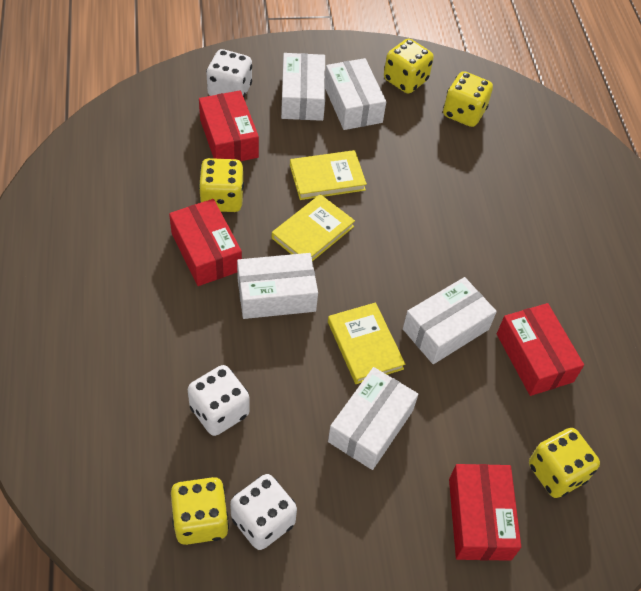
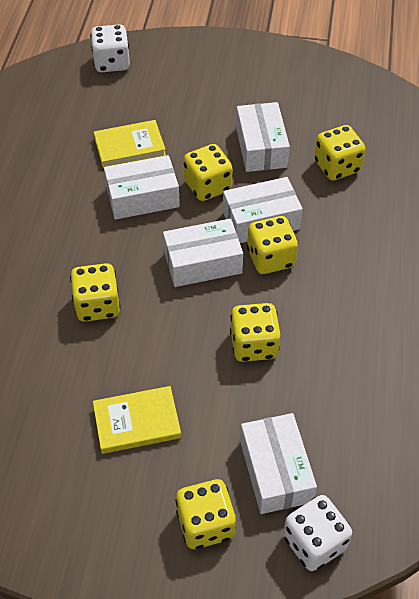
red box: [169,199,242,286] [199,90,259,161] [449,464,521,561] [497,303,584,396] = 4 -> none = 0
white dice: [188,365,249,436] [206,49,252,98] [230,474,297,550] = 3 -> [90,25,130,72] [283,495,352,571] = 2
yellow book: [272,194,355,261] [290,150,367,200] [328,302,405,384] = 3 -> [93,386,181,454] [94,120,166,168] = 2
yellow dice: [171,477,229,545] [199,158,244,212] [384,38,434,94] [443,71,493,127] [529,428,600,498] = 5 -> [70,263,120,322] [175,479,236,549] [184,144,233,201] [230,303,280,362] [247,216,298,274] [314,125,365,181] = 6

